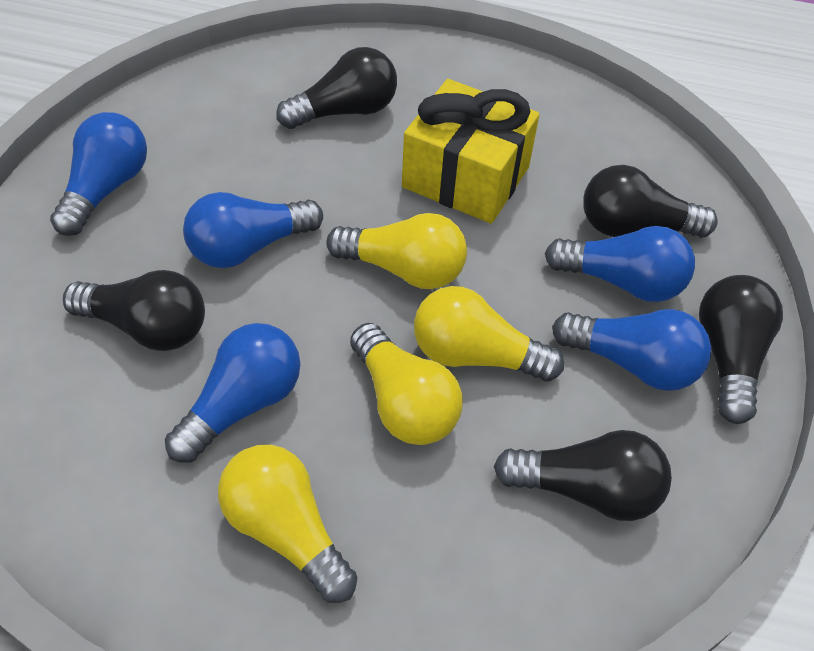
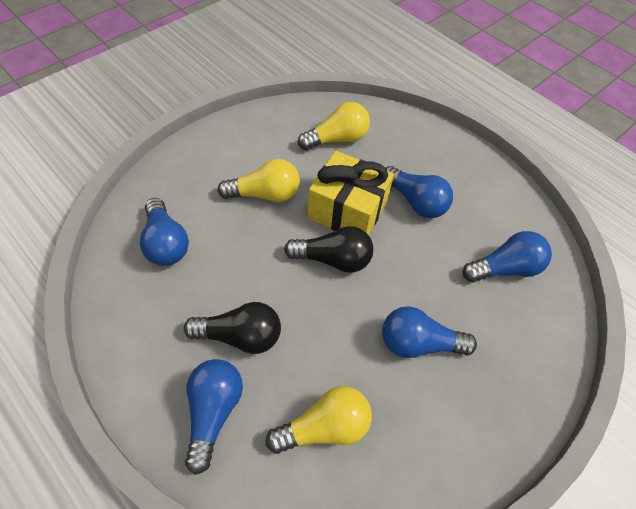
black light bulb: [63,270,205,351] [276,47,397,129] [494,430,672,521] [583,165,718,238] [699,275,783,424] = 5 -> [184,302,281,354] [284,226,373,273] = 2
yellow light bulb: [218,445,357,603] [326,213,467,289] [350,323,463,445] [414,286,564,381] = 4 -> [218,159,300,202] [266,386,372,454] [298,102,370,150] = 3

